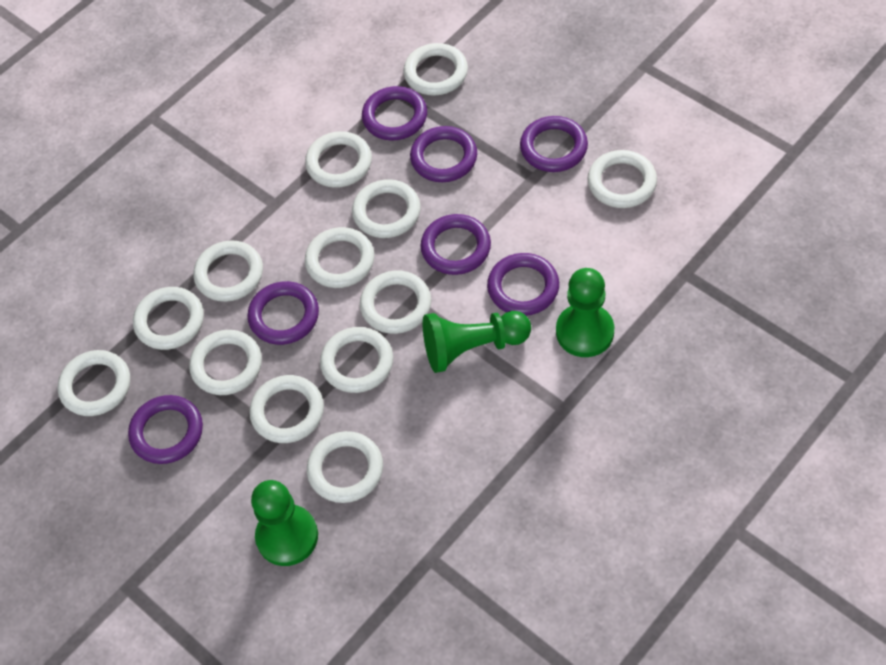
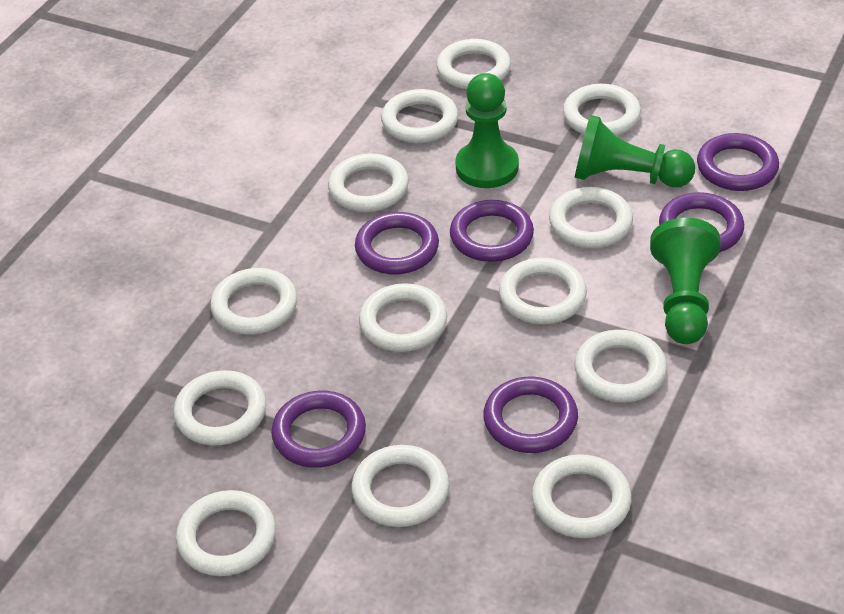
purple ring: [128,395,203,464] [247,281,319,345] [362,86,427,141] [410,126,477,182] [421,214,491,275] [487,253,559,316] [520,116,588,172] = 7 -> [271,391,366,468] [355,212,439,274] [450,200,534,262] [483,377,578,453] [659,192,744,253] [697,133,779,191] = 6

